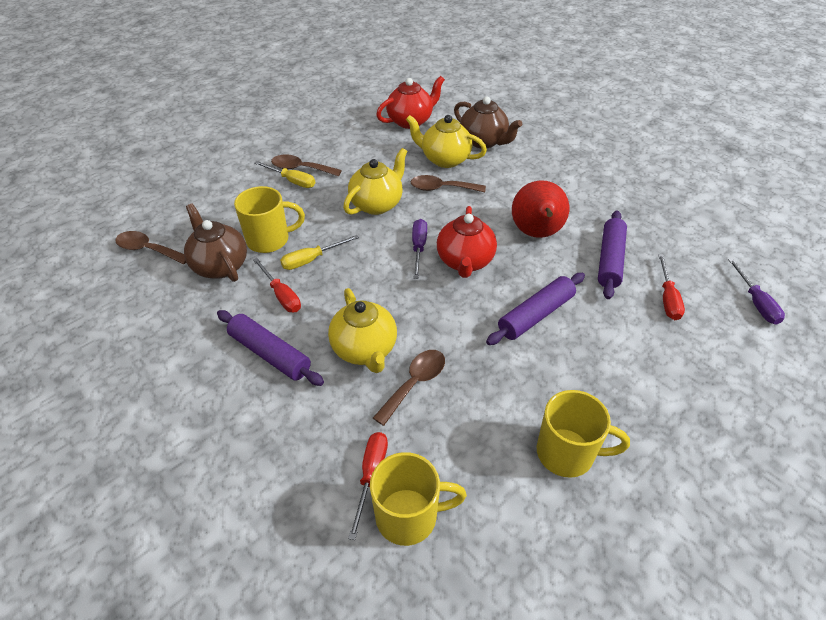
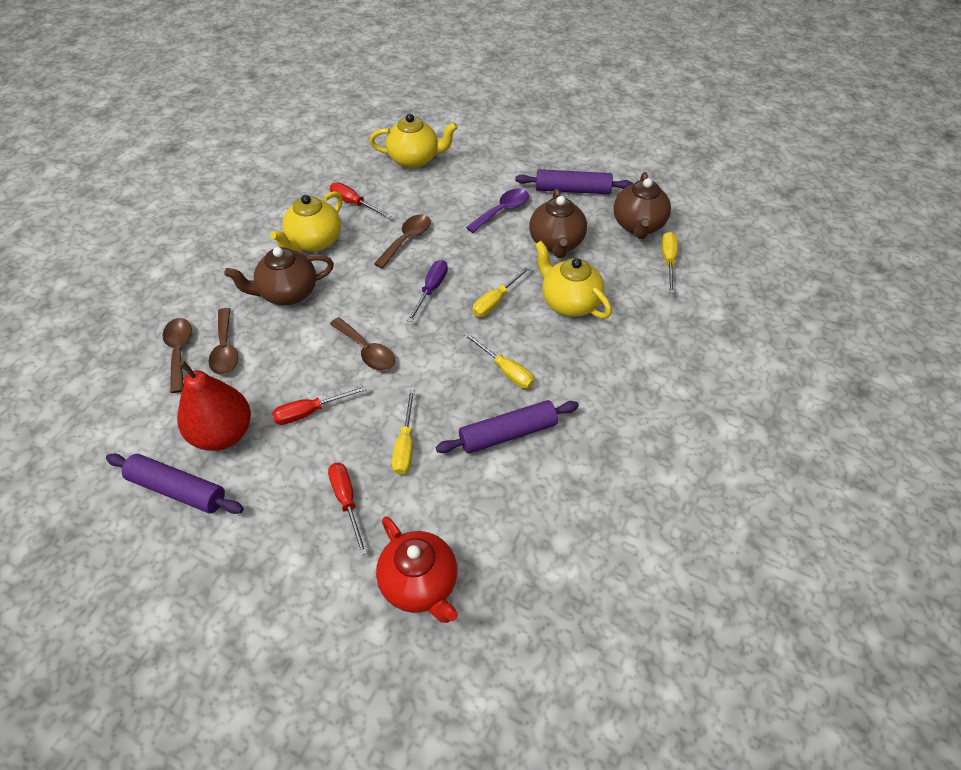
brown teapot: [184,204,247,282] [454,97,522,148] = 2 -> [224,247,334,305] [529,188,587,258] [614,172,671,239] = 3
purple screwdriver: [412,219,427,279] [728,258,785,325] = 2 -> [407,260,448,322] = 1
purple spoon: none = 0 -> [466,189,529,233] = 1
red teapot: [376,76,445,129] [437,206,497,278] = 2 -> [376,516,458,623] = 1
yellow mug: [234,186,305,253] [370,452,467,546] [537,390,630,478] = 3 -> none = 0
yellow screwdriver: [254,161,315,188] [280,235,359,270] = 2 -> [392,390,415,475] [464,332,534,389] [472,265,532,317] [662,232,678,293] = 4

